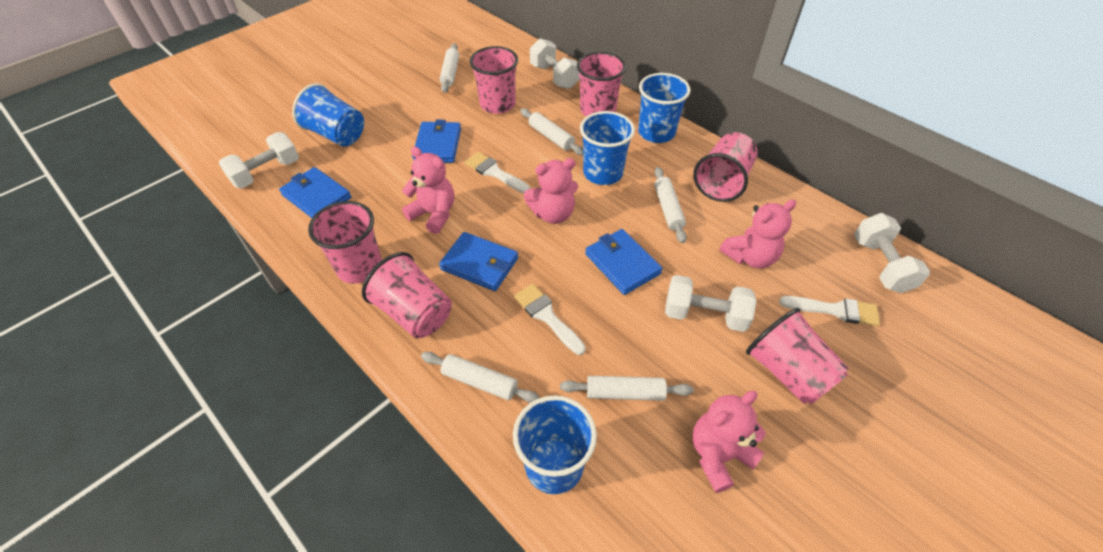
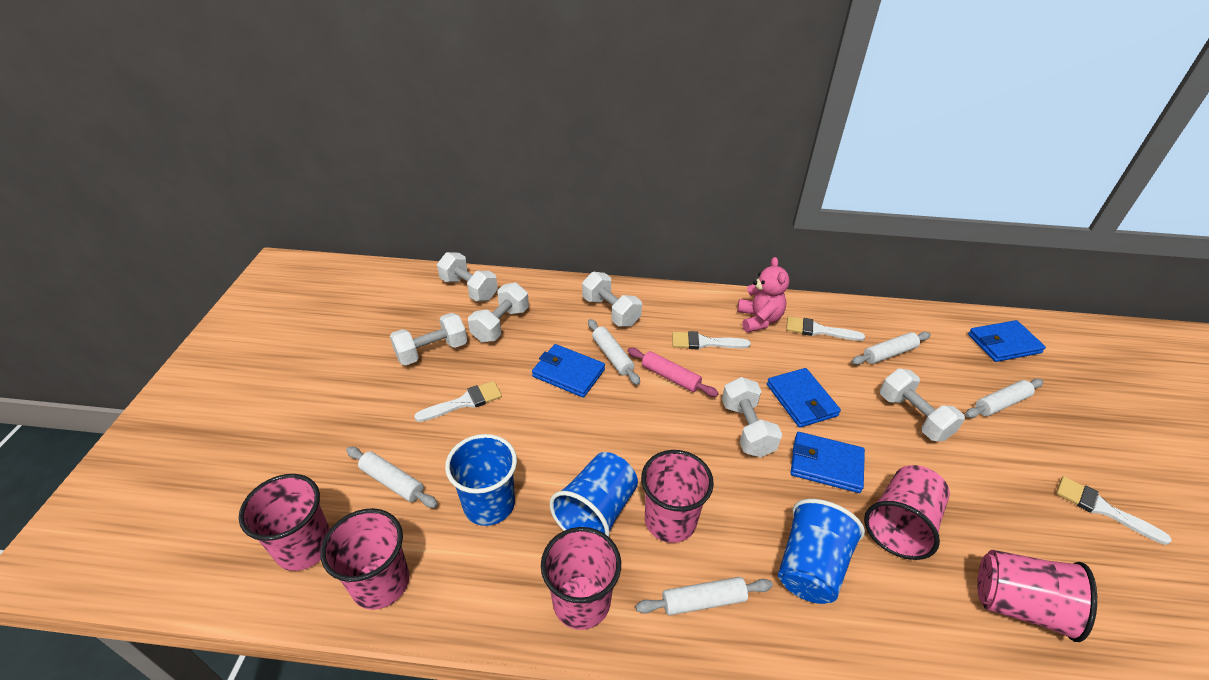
blue cup: [292,83,364,147] [513,395,597,494] [580,111,635,185] [638,73,691,143] = 4 -> [445,434,517,526] [550,452,638,537] [778,499,865,604] = 3
pink rolling pin: none = 0 -> [627,348,719,397] = 1
pink teddy bear: [402,146,454,234] [523,158,578,224] [692,391,766,493] [719,200,796,268] = 4 -> [737,257,790,332] = 1
white brush: [465,152,530,193] [514,284,586,355] [779,296,880,326] = 3 -> [414,381,502,422] [672,331,751,349] [786,316,865,341] [1056,476,1172,545] = 4
white dumbbell: [219,132,299,188] [530,38,580,89] [665,275,757,332] [854,213,930,293] = 4 -> [390,313,467,366] [437,252,498,301] [468,283,529,342] [582,272,642,327] [722,377,782,457] [880,369,965,441] = 6

